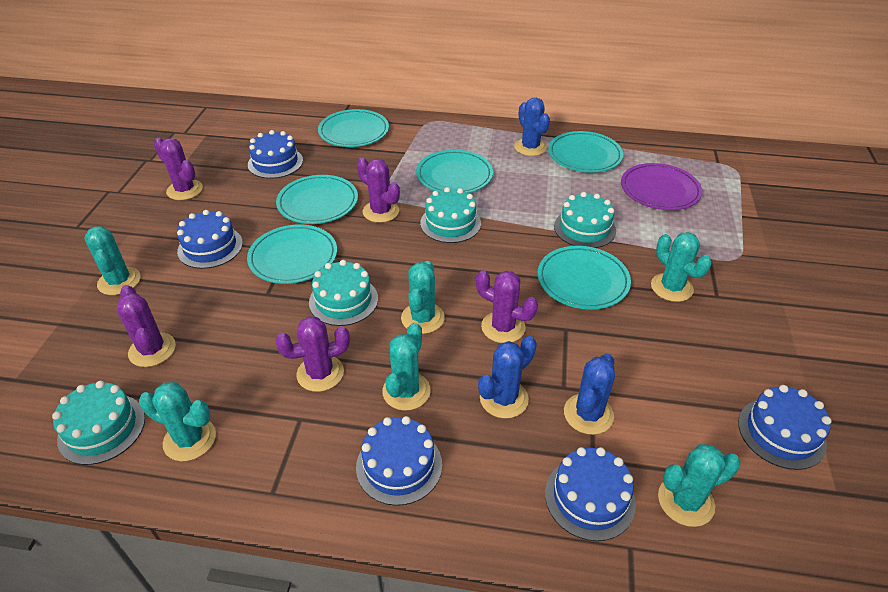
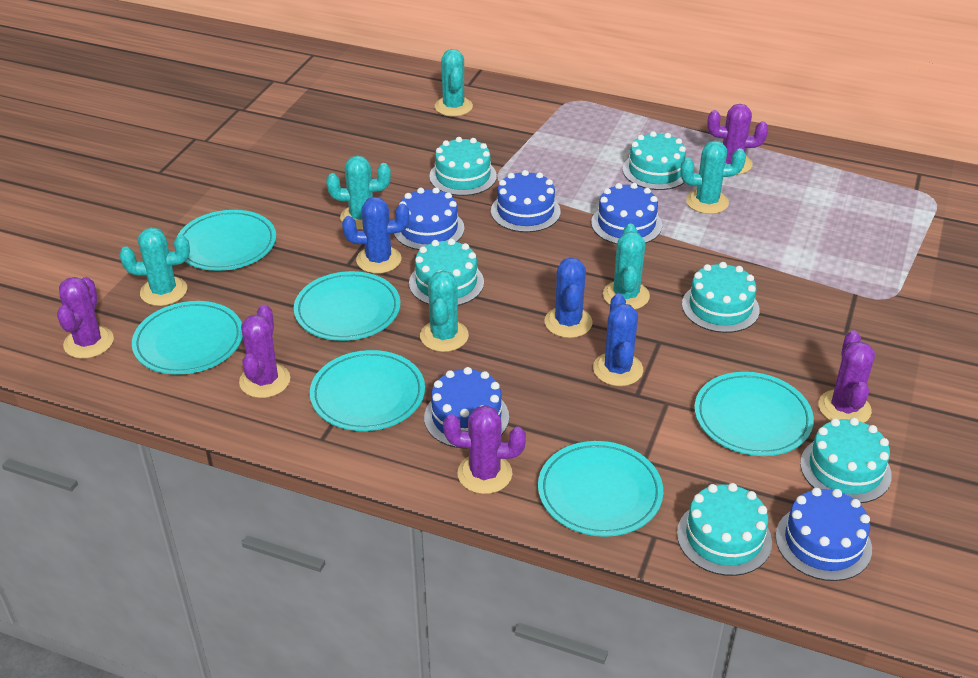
purple plate: [621,163,702,210] = 1 -> none = 0
turquoise cake: [52,381,145,465] [309,260,378,326] [420,187,481,243] [554,192,616,248] = 4 -> [409,239,484,306] [429,137,497,196] [622,131,686,190] [677,483,772,576] [682,262,760,333] [800,418,892,503] = 6

